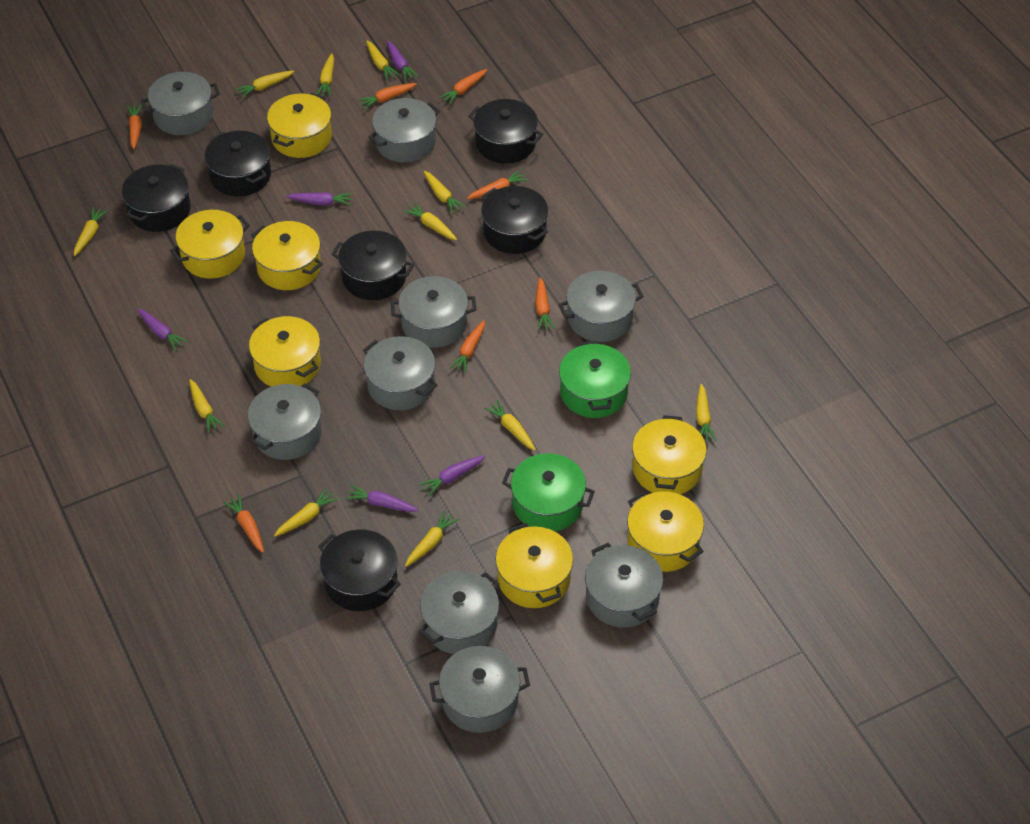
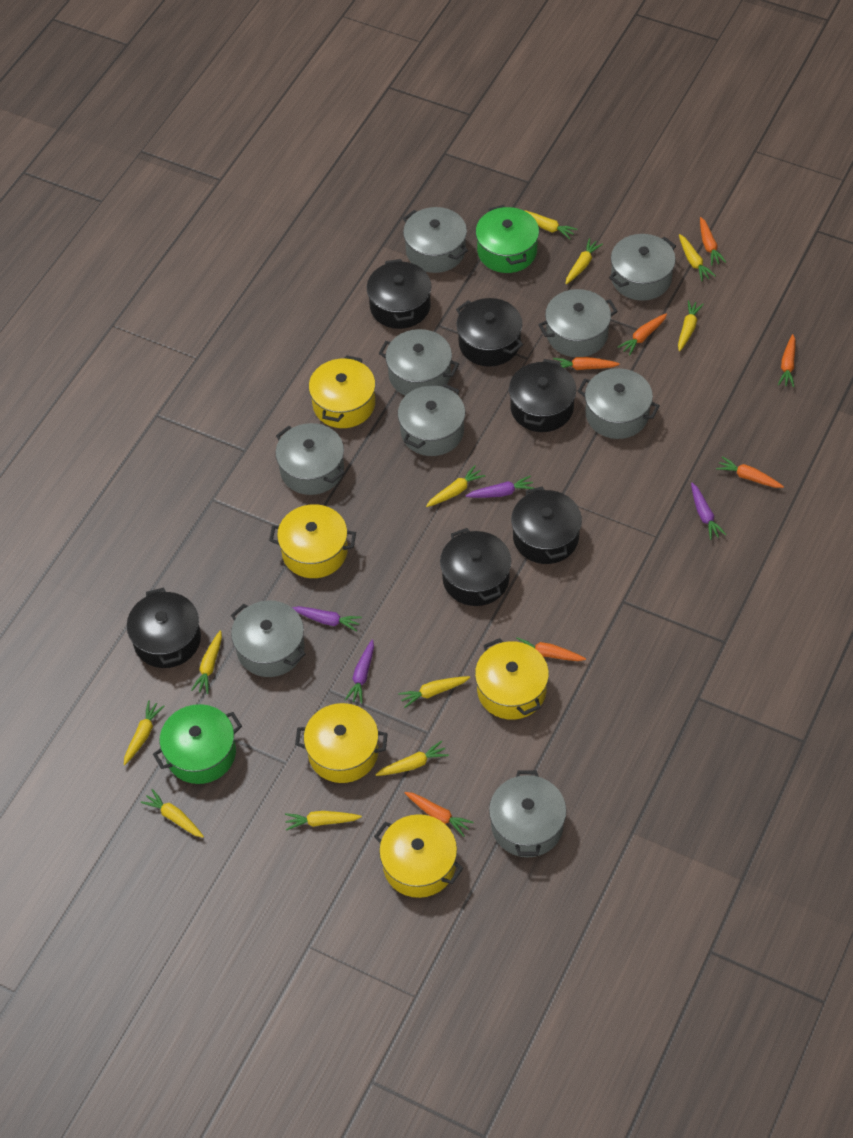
purple carrot: [137,309,188,351] [286,192,353,205] [345,485,419,512] [387,41,419,81] [419,455,486,496] = 5 -> [292,606,362,632] [345,639,374,704] [466,476,533,498] [691,483,726,540] = 4
yellow pot: [170,210,250,279] [249,316,321,387] [251,221,323,290] [267,93,332,158] [495,523,573,608] [627,492,704,572] [632,415,707,494] = 7 -> [269,504,356,578] [295,703,388,783] [309,355,376,428] [374,814,463,898] [475,638,549,720] = 5

